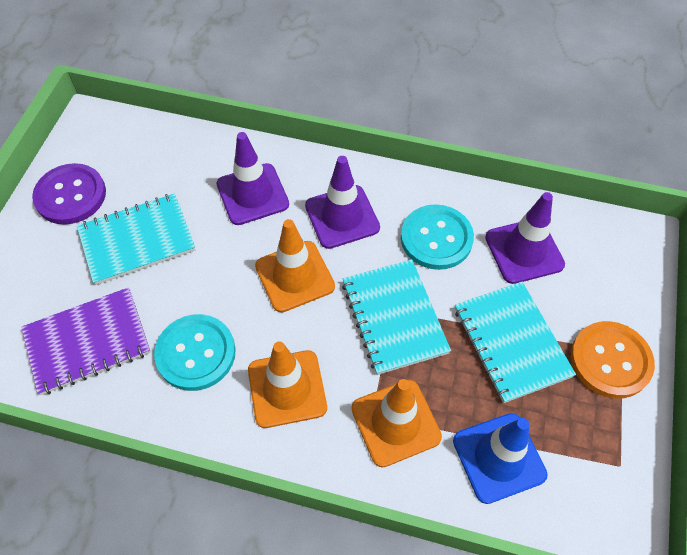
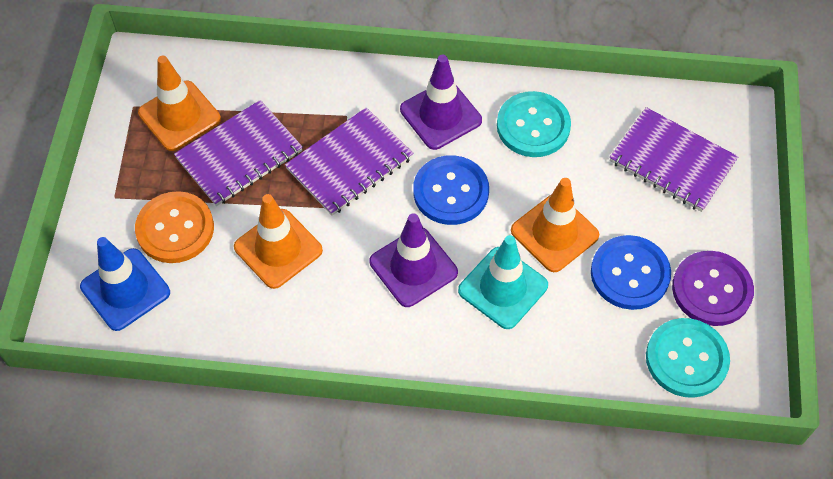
blue button: none = 0 -> [413,155,489,225] [591,235,671,310] = 2
purple notebook: [21,287,151,395] = 1 -> [174,100,303,206] [285,107,414,216] [610,107,738,212] = 3
purple traffic cone: [217,132,289,225] [305,156,380,249] [485,192,565,284] = 3 -> [370,213,458,307] [400,55,482,150] = 2
turquoise notebook: [77,193,195,285] [342,259,451,375] [455,282,576,403] = 3 -> none = 0
turquoise traffic cone: none = 0 -> [458,235,548,329] = 1

